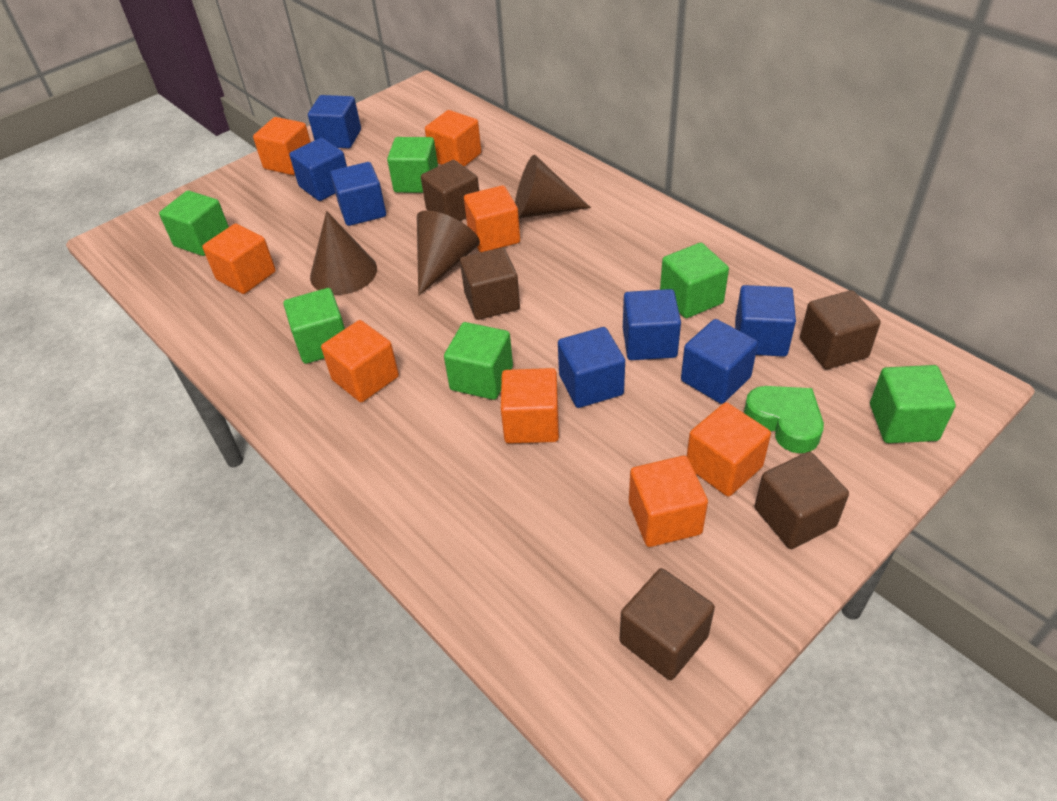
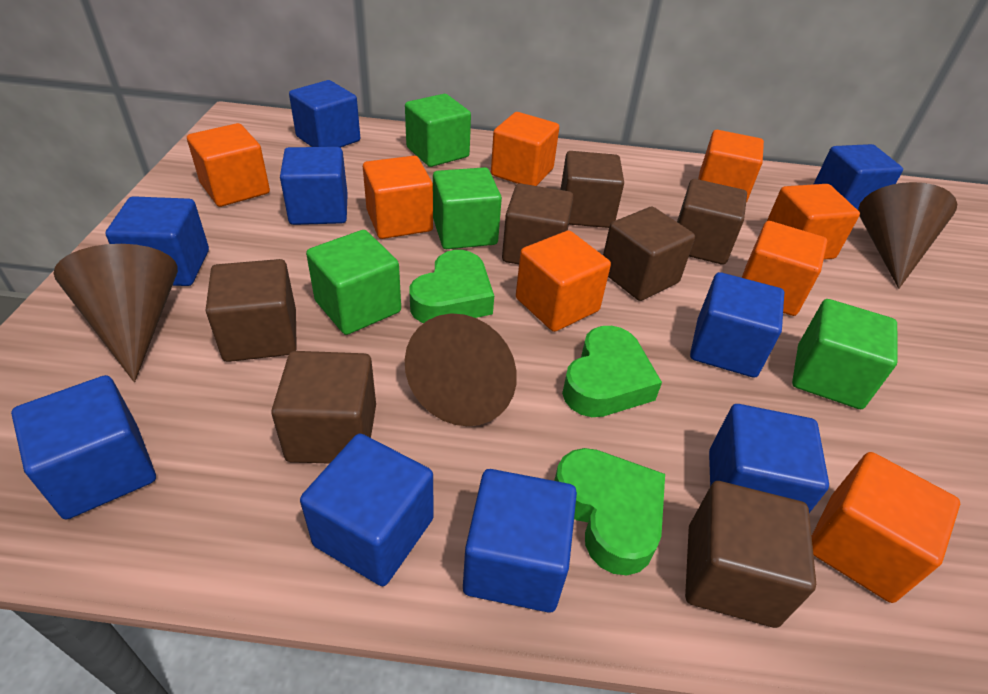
blue cube: [289,138,347,201] [308,95,361,148] [331,162,386,226] [558,327,625,408] [623,289,681,360] [681,319,758,404] [735,285,796,357] = 7 -> [11,375,156,519] [106,196,209,286] [280,147,348,225] [289,80,360,148] [300,434,434,586] [463,469,577,613] [690,272,784,378] [709,404,829,513] [814,144,903,210] = 9
brown cube: [421,160,479,221] [460,247,520,320] [620,568,715,680] [755,452,849,549] [800,290,881,369] = 5 -> [206,259,297,362] [271,351,376,464] [502,184,573,264] [560,151,624,228] [603,207,695,301] [677,179,747,265] [685,481,816,628] = 7
green cube: [159,191,229,256] [283,288,345,364] [387,137,438,193] [444,322,513,400] [660,243,729,318] [870,365,956,443] = 6 -> [306,230,401,335] [405,94,471,167] [433,167,502,249] [792,299,898,409] = 4
green heart: [744,386,824,453] = 1 -> [409,250,494,323] [554,448,665,575] [562,326,662,417] = 3

